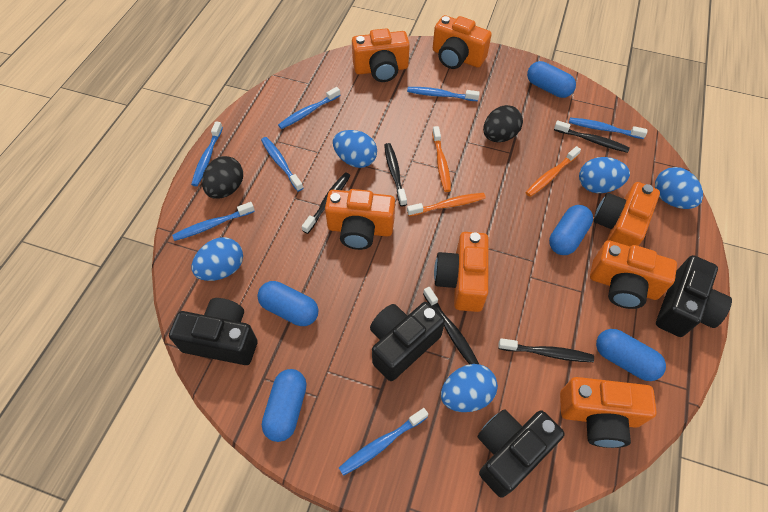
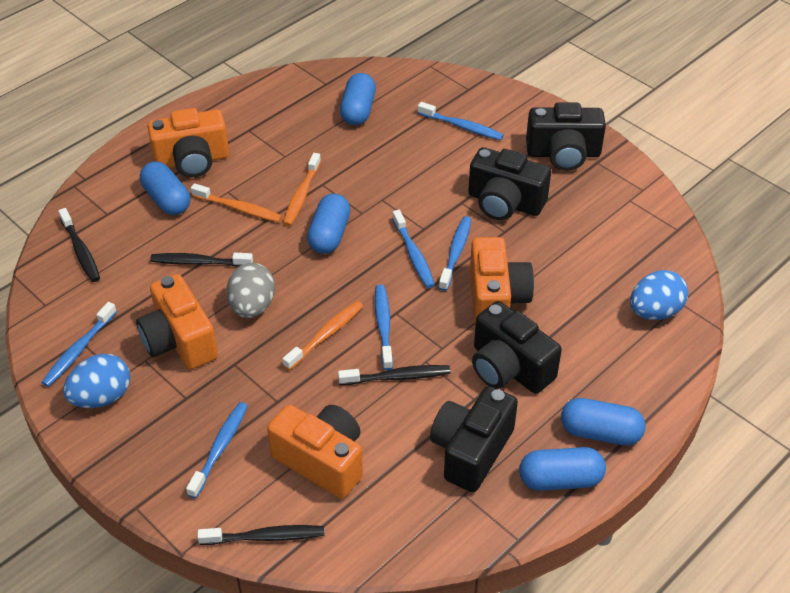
black egg: [202,156,243,199] [483,105,523,142] = 2 -> none = 0
black toothbrush: [302,172,351,234] [384,143,407,207] [423,287,479,364] [498,338,594,362] [554,120,630,153] = 5 -> [58,208,100,282] [150,252,253,267] [197,525,324,545] [338,365,450,385] = 4
blue egg: [192,237,243,281] [333,130,377,168] [441,364,498,412] [579,157,630,193] [655,167,703,209] = 5 -> [63,354,130,408] [630,270,688,320] = 2
blue toothbrush: [172,202,255,241] [191,121,223,186] [261,137,303,192] [278,87,340,129] [339,408,428,476] [407,87,480,101] [569,118,647,139] = 7 -> [41,302,117,387] [186,402,248,498] [375,285,393,370] [392,210,435,288] [418,102,504,140] [439,216,471,291] = 6
grey egg: none = 0 -> [227,263,275,318] = 1
orange camera: [325,189,395,250] [352,28,410,82] [433,15,492,69] [434,232,488,312] [560,377,657,448] [590,240,677,309] [593,182,660,247] = 7 -> [136,274,218,369] [147,108,229,177] [267,405,363,499] [470,237,534,326] = 4

